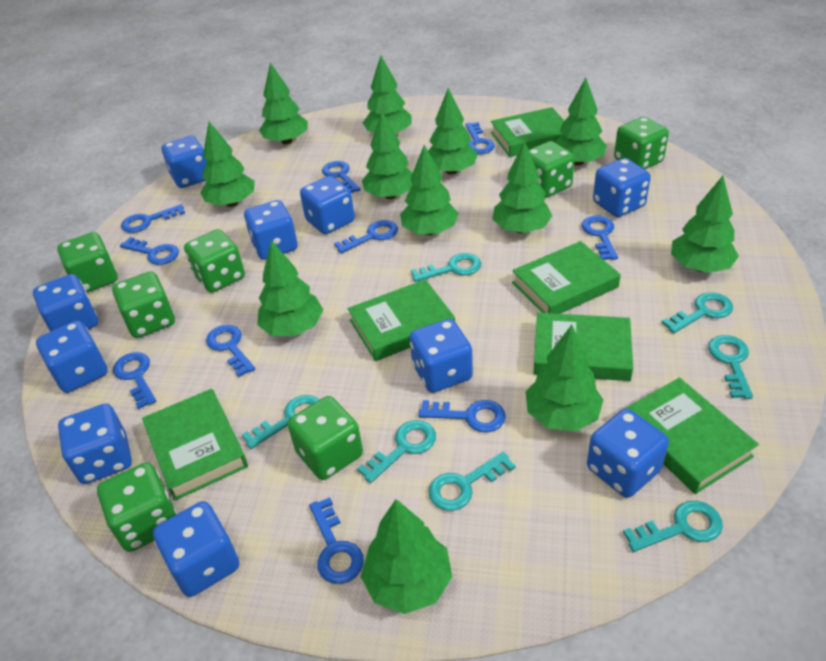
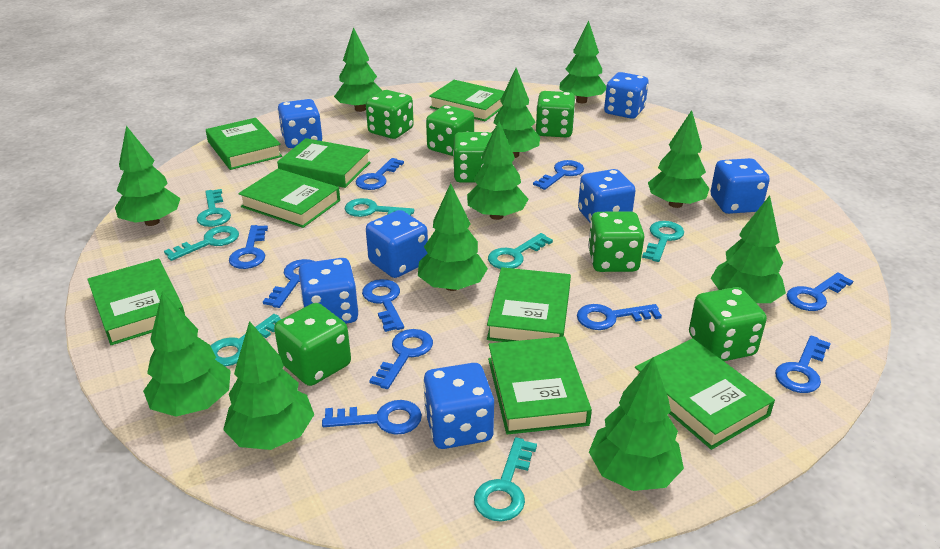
blue dice: [33,274,98,332] [36,321,108,393] [58,404,132,484] [153,501,239,597] [162,136,207,188] [244,200,298,260] [300,176,355,234] [409,319,473,393] [587,409,669,498] [593,158,651,217] = 10 -> [278,99,322,148] [299,258,359,324] [366,210,428,278] [423,363,494,449] [578,169,636,222] [604,72,649,119] [711,158,770,214] = 7
green book: [142,389,248,501] [348,279,455,361] [491,107,564,157] [512,241,621,314] [534,313,633,381] [625,378,759,494] = 6 -> [87,259,185,345] [206,118,282,170] [238,169,340,228] [277,138,371,188] [429,80,504,121] [487,267,571,342] [488,337,592,435] [635,338,775,450] = 8
green tree: [200,122,255,207] [257,240,323,336] [259,62,308,144] [361,499,452,614] [362,112,413,199] [363,56,412,133] [400,145,459,235] [428,88,478,175] [492,141,552,233] [526,325,603,431] [555,78,607,165] [671,176,739,273] = 12 -> [115,126,181,226] [143,292,231,417] [223,321,314,450] [334,27,382,112] [418,183,488,291] [467,121,528,220] [491,68,540,158] [559,21,606,103] [589,357,684,491] [648,110,709,208] [711,195,786,303] = 11

